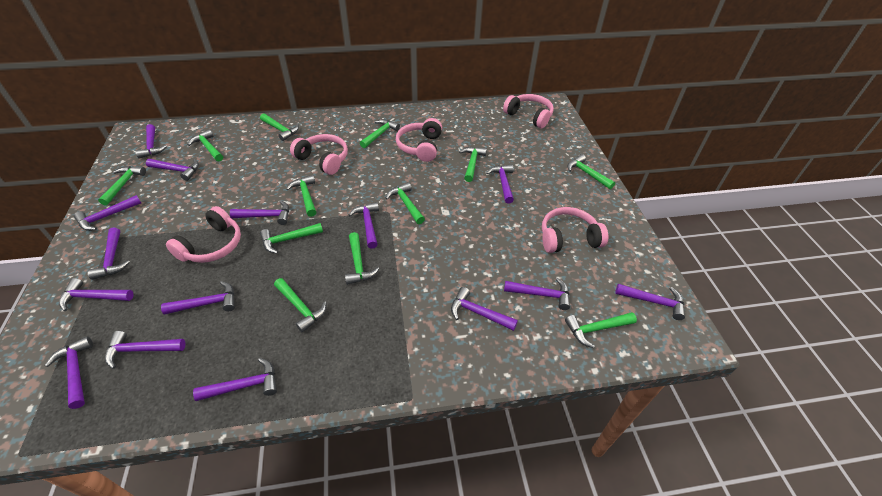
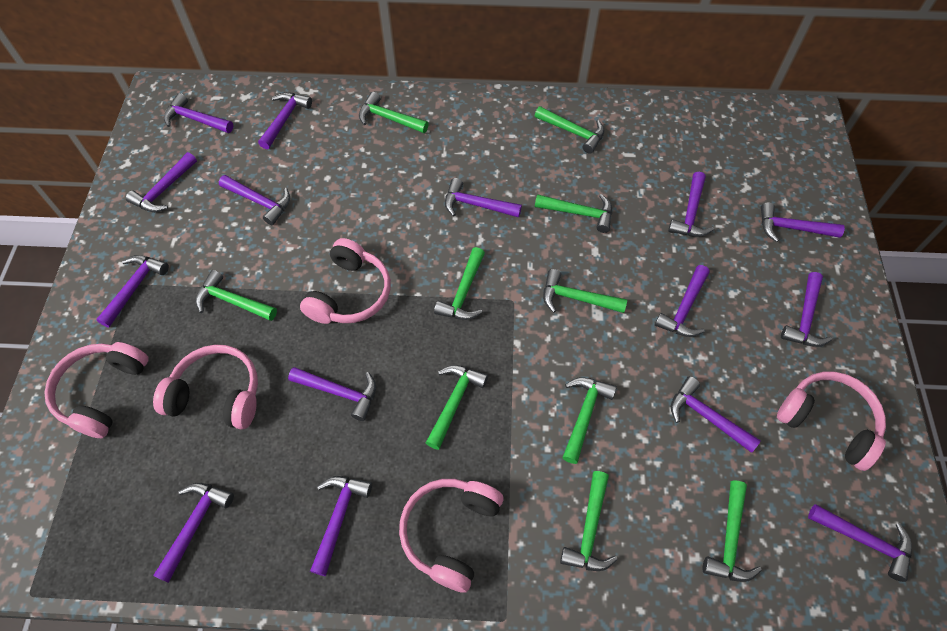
green hammer: [98,166,146,206] [188,129,223,161] [260,113,299,141] [260,223,323,253] [274,278,326,332] [286,175,316,217] [345,232,379,285] [360,119,400,148] [385,182,425,224] [459,147,487,182] [565,312,637,348] [567,154,615,189] = 12 -> [195,270,277,321] [359,92,429,133] [426,365,488,450] [434,247,485,320] [535,106,605,154] [535,194,612,233] [543,269,627,313] [560,471,618,571] [562,377,617,464] [703,480,762,582] = 10

